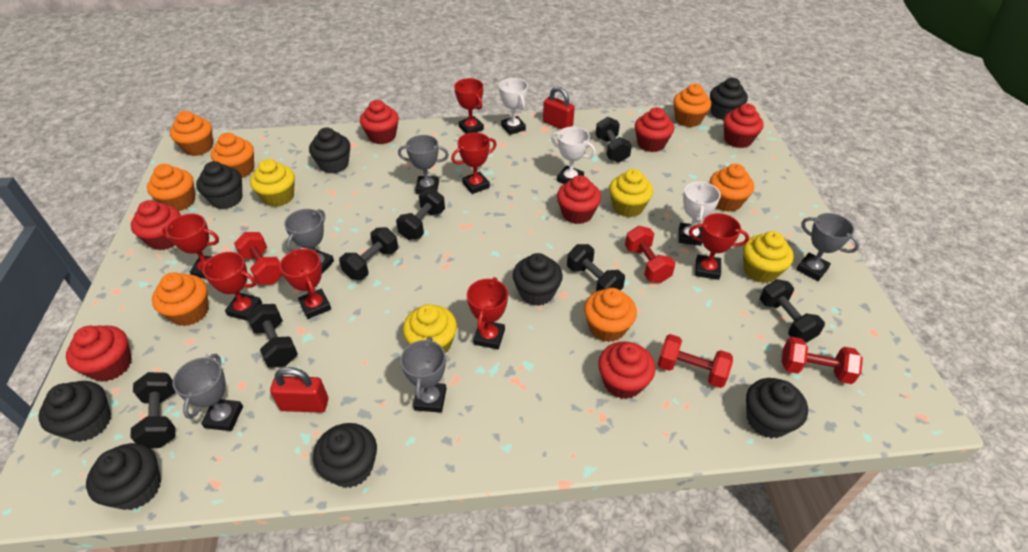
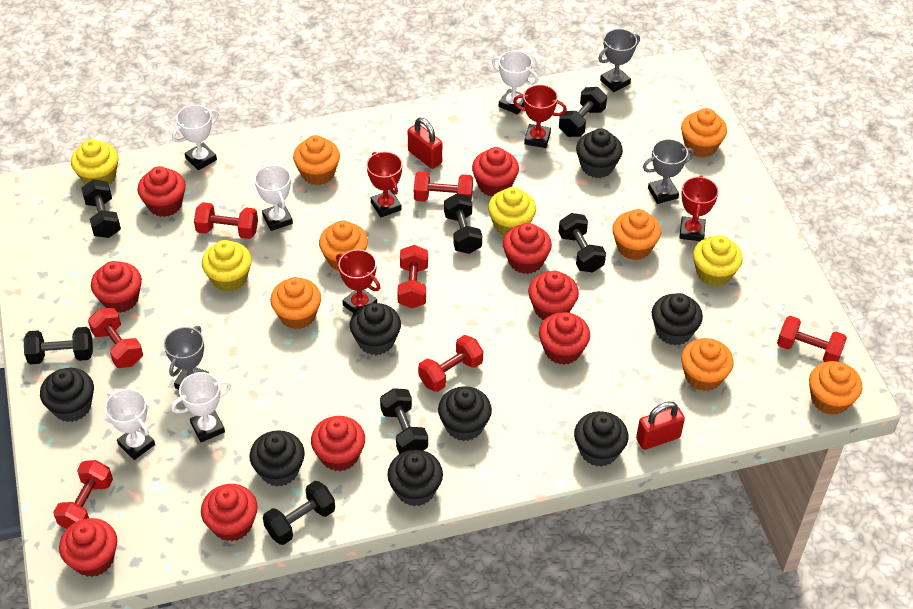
grey trophy: [172,354,243,431] [284,209,334,274] [398,135,449,194] [400,337,446,413] [796,213,860,281] = 5 -> [164,326,209,389] [598,29,640,92] [643,139,694,204] = 3
red cupcake: [66,326,132,382] [131,200,180,250] [360,100,399,144] [557,175,601,224] [598,341,655,399] [635,107,674,152] [724,104,764,148] = 7 -> [59,518,117,577] [91,261,142,313] [138,166,186,217] [201,484,258,541] [311,416,365,471] [472,147,519,197] [503,223,552,274] [528,271,579,320] [539,312,590,365] = 9
red dumbbell: [234,232,282,285] [625,226,676,283] [658,334,733,388] [782,337,863,384] = 4 -> [53,460,113,529] [88,308,143,368] [194,202,258,239] [397,245,428,308] [414,171,473,202] [418,335,483,392] [777,316,847,362] = 7
red trophy: [162,214,219,279] [200,252,262,321] [280,249,331,319] [451,132,497,194] [454,78,484,134] [467,277,508,349] [689,213,749,280] = 7 -> [336,250,381,313] [366,152,402,218] [513,85,567,148] [679,175,719,241] = 4
white trophy: [499,78,528,135] [551,127,596,184] [679,181,721,246] = 3 -> [105,389,155,460] [171,372,231,442] [172,105,218,170] [254,165,293,231] [492,50,539,114] = 5

